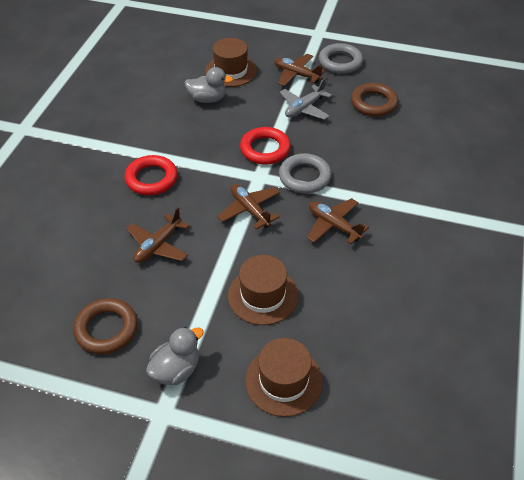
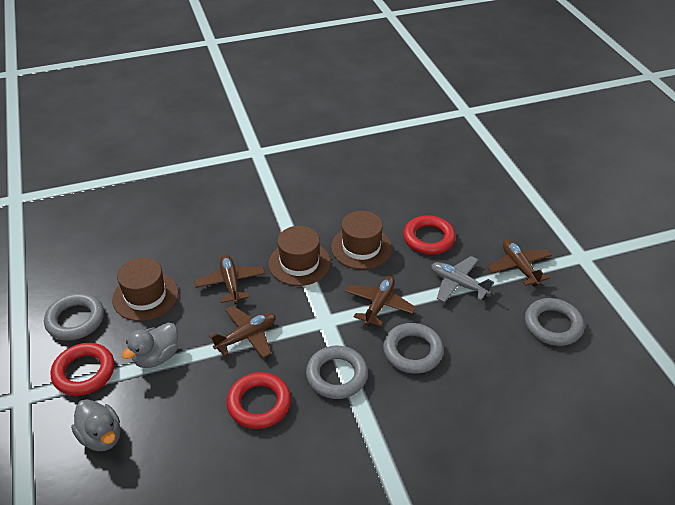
brown ring: [73,298,138,354] [351,83,398,117] = 2 -> none = 0
grey ring: [279,153,332,194] [319,43,363,74] = 2 -> [44,293,104,340] [306,346,368,399] [383,323,444,374] [525,298,584,346] = 4
red ring: [124,155,178,195] [240,127,291,165] = 2 -> [51,343,114,396] [227,372,291,429] [403,215,456,255] = 3

